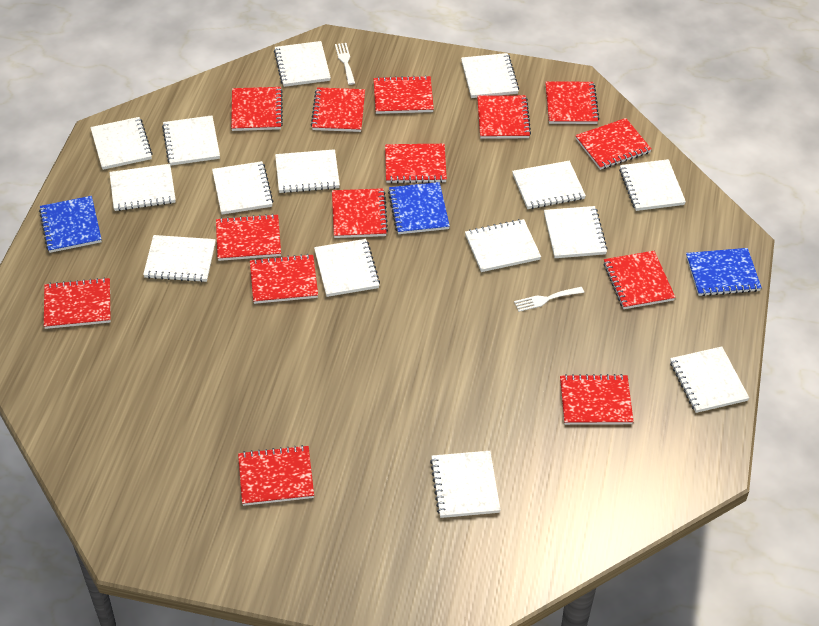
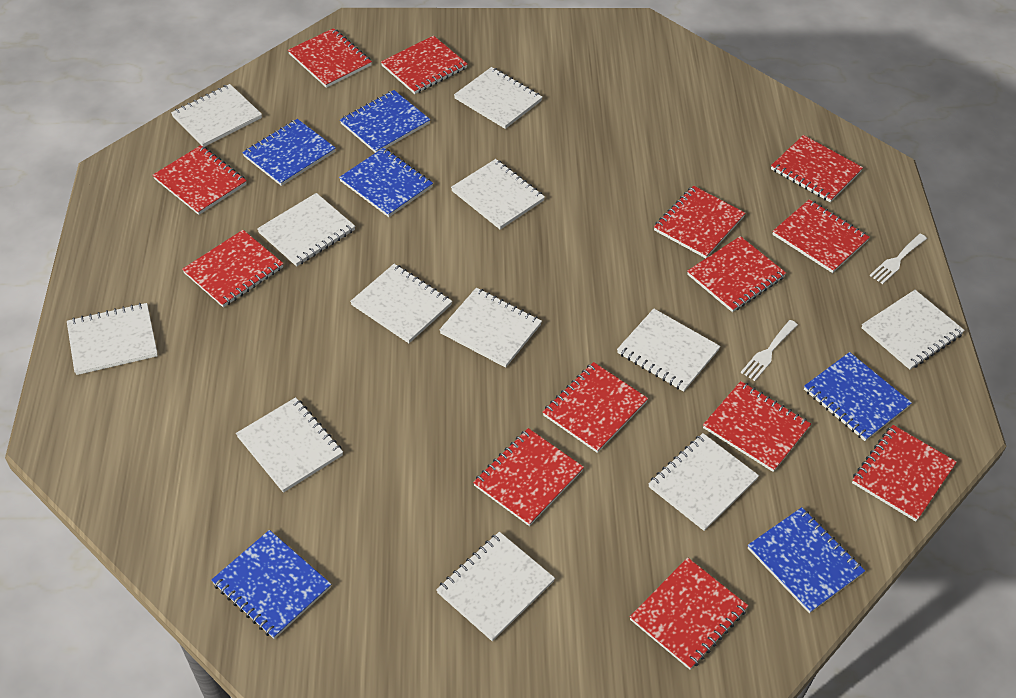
blue notebook: [39,196,102,253] [388,182,450,234] [686,248,762,296] = 3 -> [211,530,331,639] [242,119,336,186] [339,148,433,217] [340,90,431,153] [748,507,865,613] [804,352,912,441] = 6
red notebook: [44,277,111,329] [216,214,281,261] [231,87,283,131] [238,445,314,506] [250,254,318,304] [311,87,365,132] [332,188,388,238] [374,75,434,114] [385,144,447,184] [477,95,531,139] [545,81,599,124] [560,374,634,425] [575,118,652,170] [603,251,676,309] = 14 -> [153,145,247,215] [182,230,284,307] [288,28,372,88] [381,36,467,94] [473,428,584,526] [543,362,648,453] [630,558,748,670] [654,186,745,258] [687,236,786,312] [703,381,811,472] [771,135,863,202] [772,199,870,273] [852,425,957,522] = 13
white notebook: [90,117,153,170] [109,164,176,211] [143,235,216,282] [162,115,220,166] [212,161,273,215] [274,41,331,87] [275,149,340,193] [314,239,380,297] [430,451,501,518] [461,53,519,98] [465,219,541,272] [512,161,586,209] [544,206,608,258] [619,159,686,211] [670,347,749,413] = 15 -> [67,303,158,375] [171,84,262,147] [236,397,343,493] [257,193,355,267] [350,264,452,343] [436,532,555,641] [439,288,542,368] [451,159,545,229] [454,67,543,129] [617,309,721,392] [648,433,759,531] [861,290,965,370] = 12

